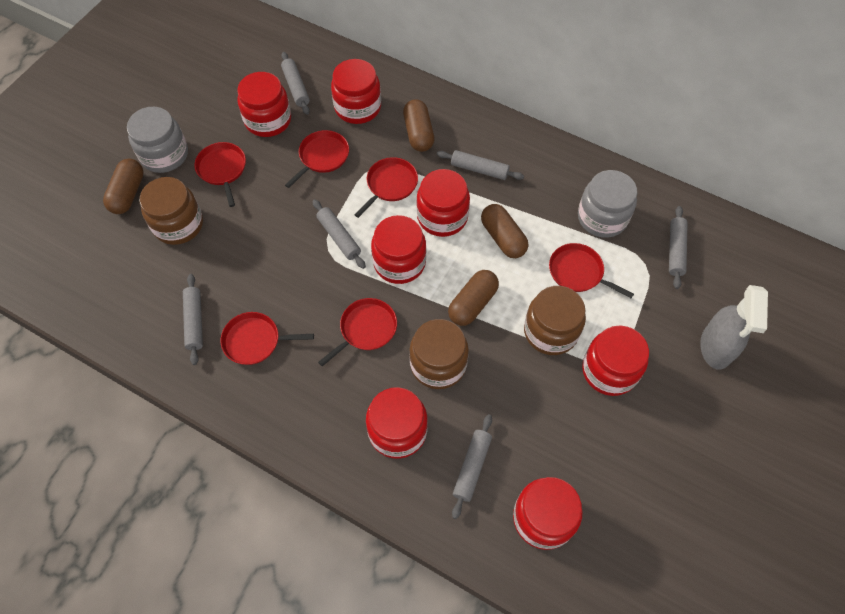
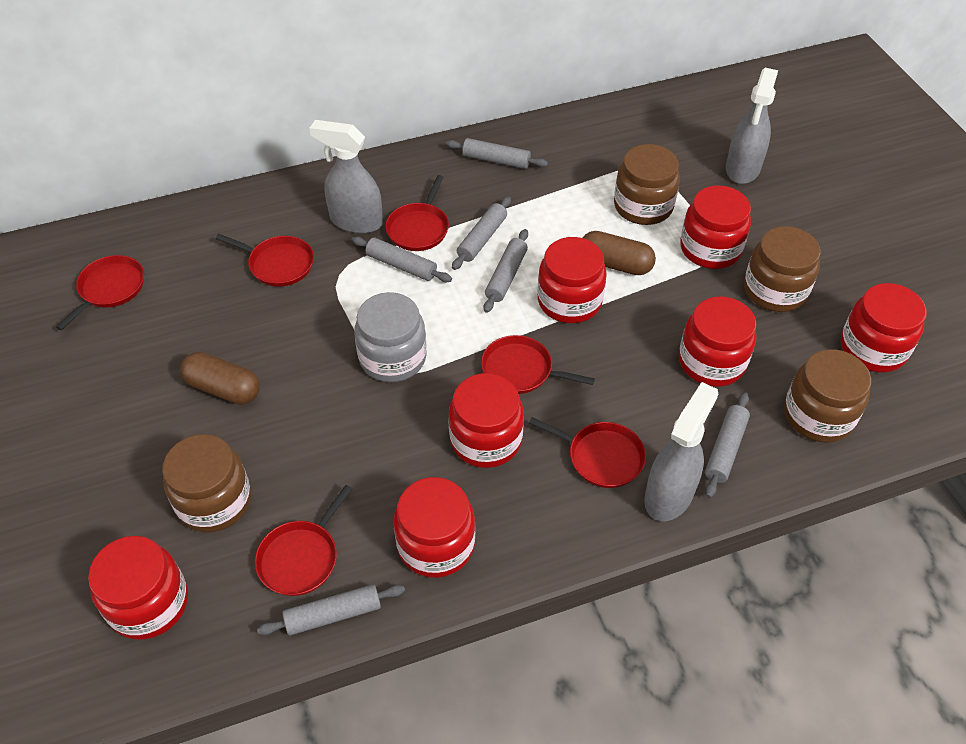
brown capsule: [103,159,144,214] [403,99,435,152] [448,270,499,326] [481,204,528,258] = 4 -> [180,352,260,405] [583,231,656,275] = 2
brown jar: [139,177,203,245] [409,319,469,389] [524,286,586,355] = 3 -> [162,434,251,532] [614,144,680,225] [744,226,821,312] [784,349,871,443] = 4
grey jar: [127,107,188,173] [578,170,637,238] = 2 -> [354,292,427,382] = 1
grey spray bottle: [700,285,768,370] = 1 -> [309,120,383,234] [644,382,718,521] [726,68,778,184] = 3

